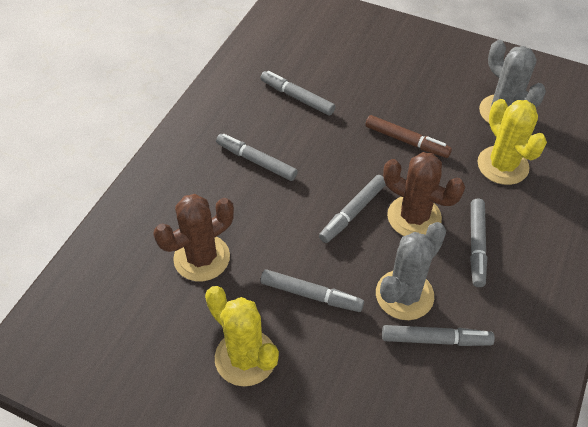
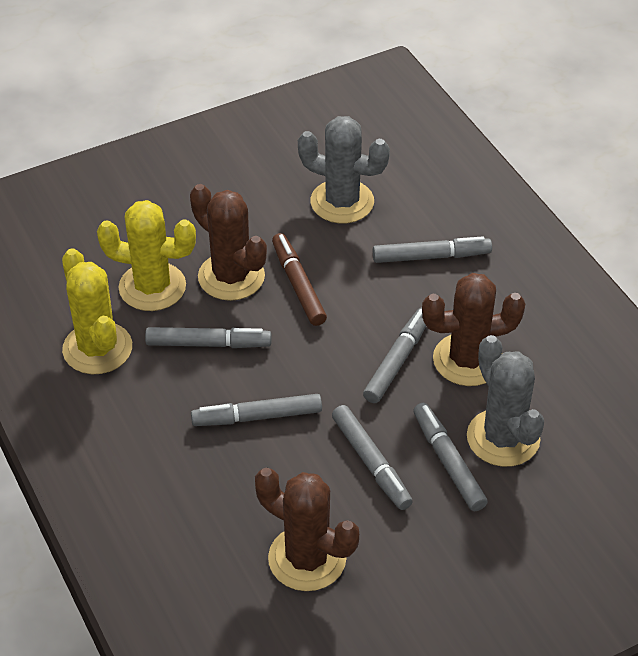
brown cactus: [153,194,234,281] [383,152,465,236] = 2 -> [190,184,267,301] [255,468,359,591] [422,273,525,386] = 3

